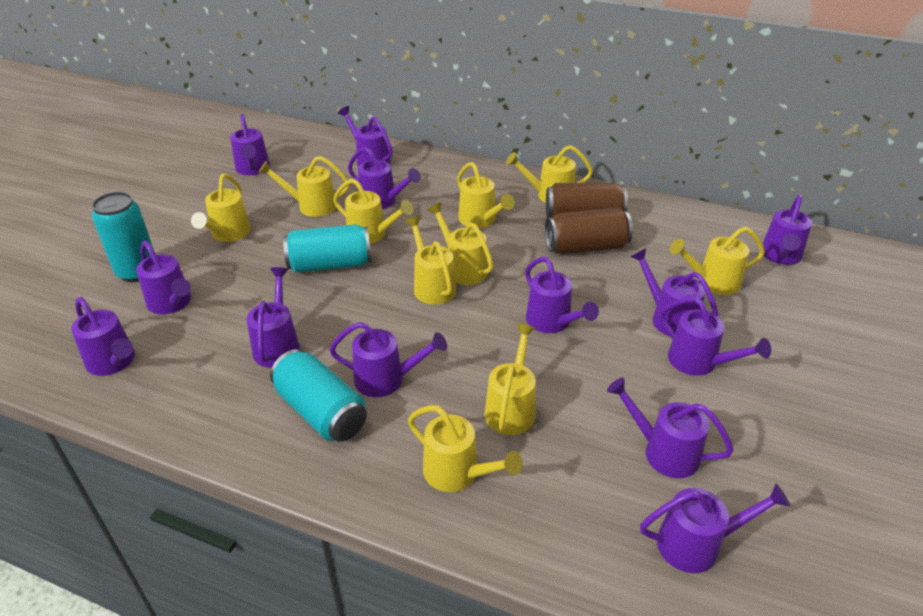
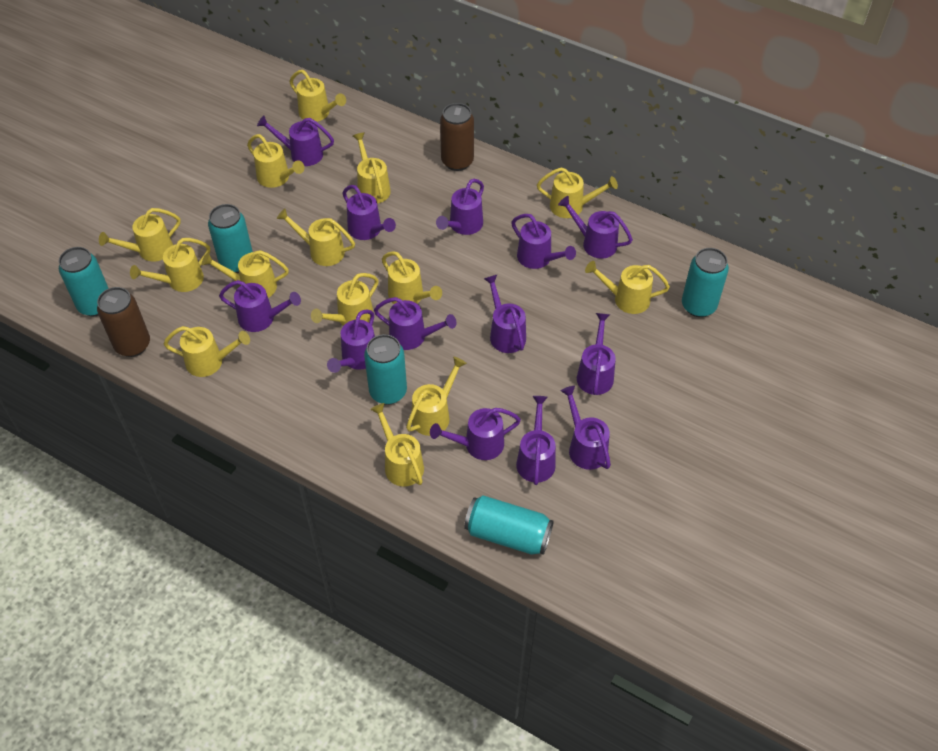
turquoise can: [92,192,154,282] [270,349,367,442] [283,224,371,273] = 3 -> [59,247,109,316] [208,204,253,273] [364,334,407,405] [464,495,554,555] [682,248,729,317] = 5
yellow watering can: [191,174,251,242] [258,156,350,217] [333,178,413,244] [405,216,456,305] [408,405,523,492] [428,203,493,285] [457,162,515,228] [484,324,536,435] [506,145,593,203] [670,227,765,295] = 10 -> [99,208,181,261] [130,238,210,292] [164,326,250,377] [202,250,289,298] [247,134,304,188] [277,208,355,266] [289,70,346,122] [311,273,379,326] [353,132,391,204] [370,403,424,486] [382,251,442,304] [406,357,467,436] [537,167,618,218] [585,261,670,314] = 14

